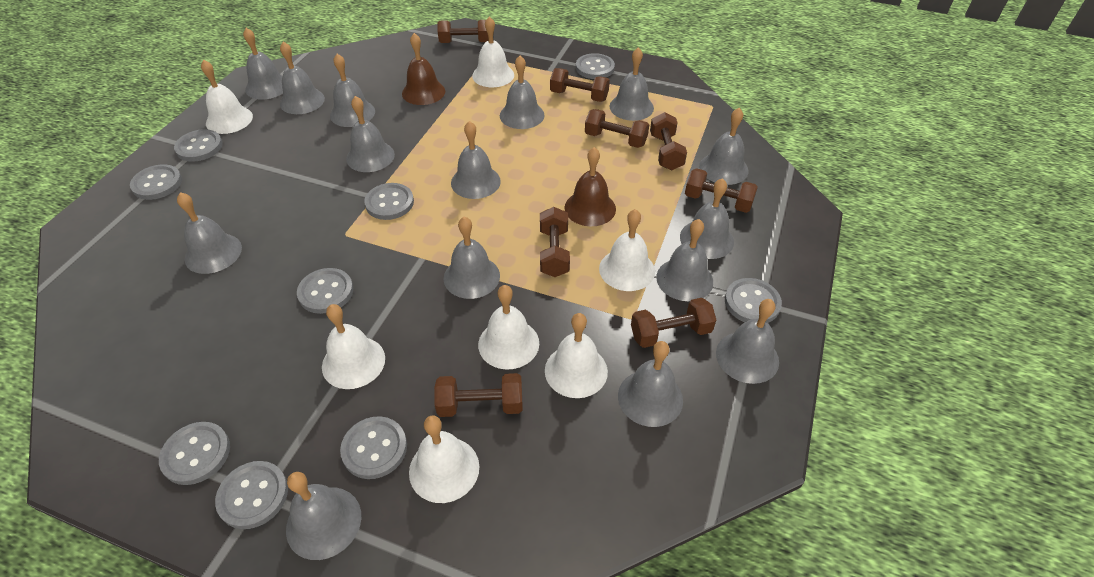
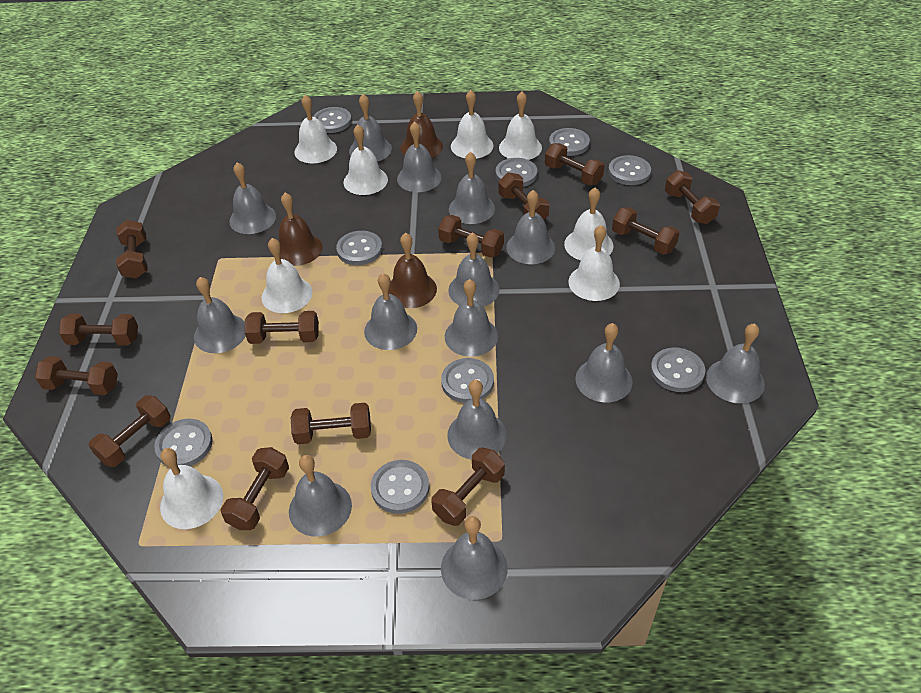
brown bell: [402,33,445,105] [564,147,616,227] = 2 -> [279,193,323,266] [389,233,437,308] [401,91,443,158] = 3
brown dumbbell: [434,373,523,417] [438,20,489,43] [540,207,570,277] [550,68,610,102] [585,109,649,148] [631,298,716,348] [650,112,687,170] [685,168,758,213] = 8 -> [35,356,118,395] [59,314,138,345] [88,395,171,467] [116,220,148,278] [220,447,289,530] [244,311,319,344] [291,403,371,444] [432,448,505,526] [438,215,504,258] [498,172,549,220] [545,143,605,185] [612,207,680,255] [665,170,720,224] = 13
grey bell: [177,192,242,274] [243,28,283,100] [280,42,325,114] [286,472,361,560] [330,54,375,127] [346,96,395,172] [444,217,500,299] [451,121,501,199] [500,56,544,129] [609,47,654,121] [618,341,683,427] [656,219,713,301] [680,178,734,259] [699,108,749,185] [716,299,779,384] = 15 -> [194,277,246,353] [229,162,276,234] [289,455,352,537] [349,94,392,162] [364,273,417,350] [397,122,441,192] [441,516,508,600] [445,279,498,357] [447,380,507,460] [448,232,499,307] [449,152,495,224] [506,190,555,264] [575,323,633,403] [706,324,765,403] = 14
white bell: [201,60,253,134] [322,304,385,389] [409,415,479,503] [472,16,514,87] [478,285,539,370] [545,313,608,398] [599,209,655,291] = 7 -> [160,448,223,529] [262,238,313,313] [294,95,337,163] [344,125,388,195] [451,90,493,159] [499,92,542,160] [564,187,613,260] [568,225,620,301] = 8

